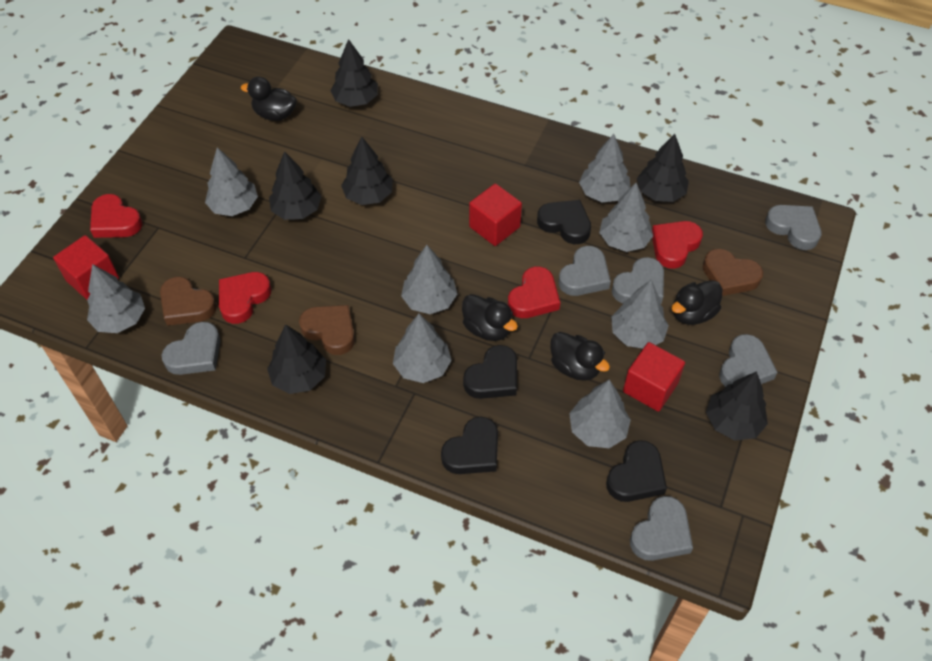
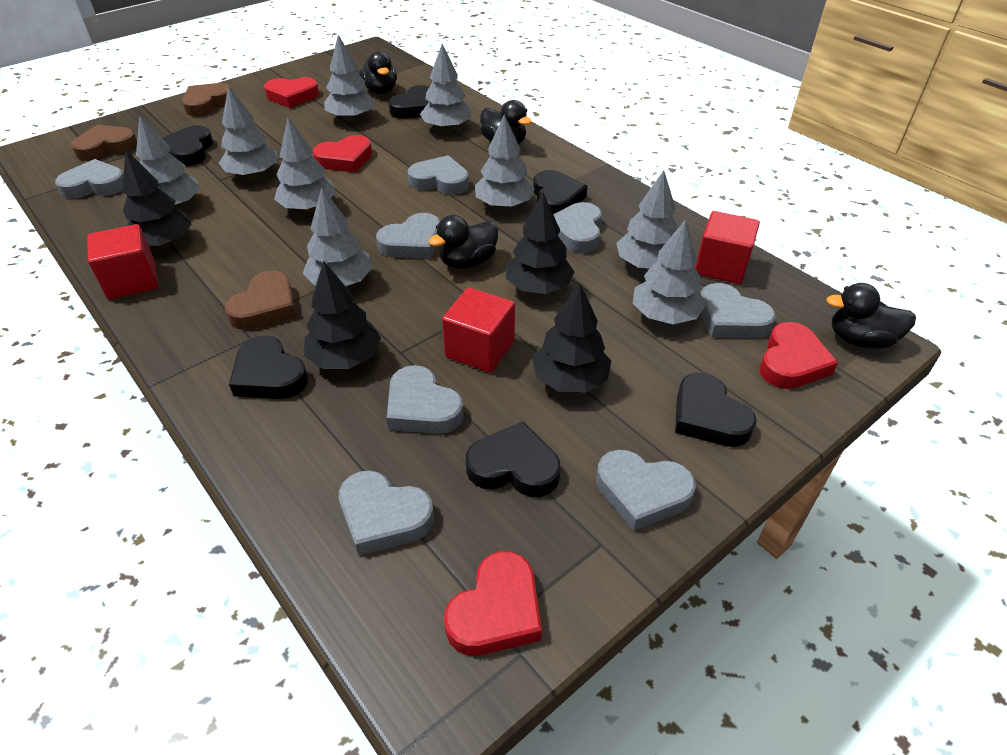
black heart: [441,417,498,474] [463,345,517,399] [537,200,591,244] [606,440,667,502] = 4 -> [162,125,213,166] [229,336,308,399] [388,85,429,119] [466,422,561,497] [533,170,587,214] [675,373,757,447] = 6
black tree: [267,324,326,394] [269,151,321,220] [330,39,378,107] [341,136,393,205] [637,134,689,202] [706,371,768,441] = 6 -> [122,150,192,247] [304,261,381,369] [506,192,575,294] [532,282,611,393] = 4
grey heart: [162,322,220,375] [558,246,611,296] [612,257,664,304] [630,496,693,561] [719,334,778,387] [765,205,821,250] = 6 -> [55,159,124,199] [339,470,434,556] [376,213,440,259] [387,365,464,434] [408,155,469,195] [553,202,602,253] [596,450,696,531] [701,283,776,338] = 8
grey tree: [87,264,145,333] [205,147,258,216] [393,314,452,383] [401,245,457,314] [569,379,631,448] [579,134,630,202] [599,183,653,252] [611,280,669,349] = 8 -> [136,115,200,209] [219,86,277,178] [274,117,336,212] [303,187,373,286] [324,35,375,121] [420,44,471,131] [475,114,535,209] [616,170,678,269] [633,219,706,324] = 9

